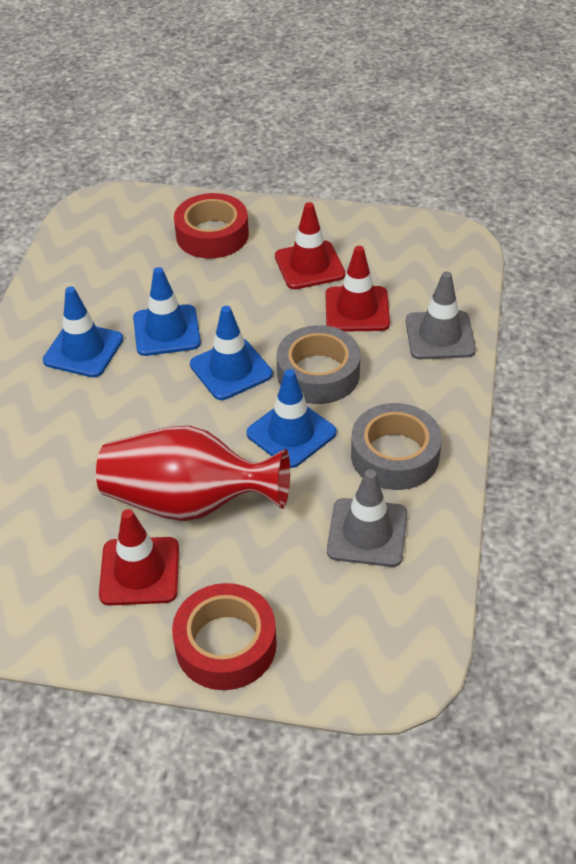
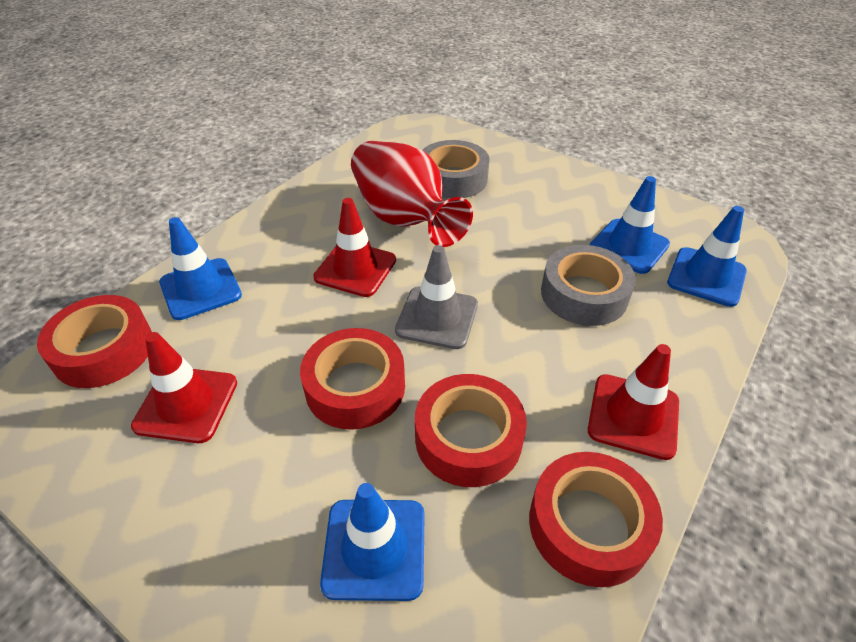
grey traffic cone: [327,470,408,567] [406,271,476,359] = 2 -> [395,245,478,349] = 1
red tape: [172,583,277,690] [174,193,249,259] = 2 -> [37,295,152,388] [300,328,405,430] [415,374,527,487] [529,452,663,587] = 4

